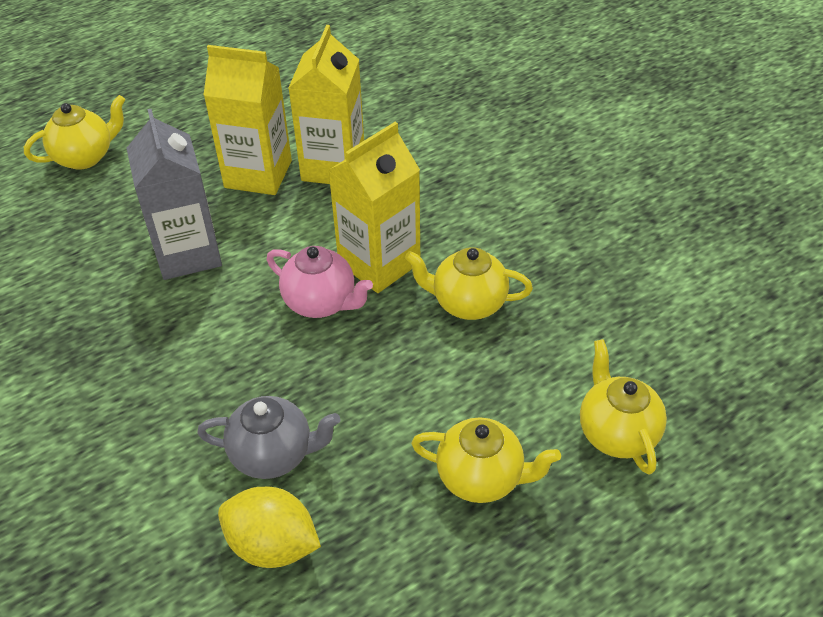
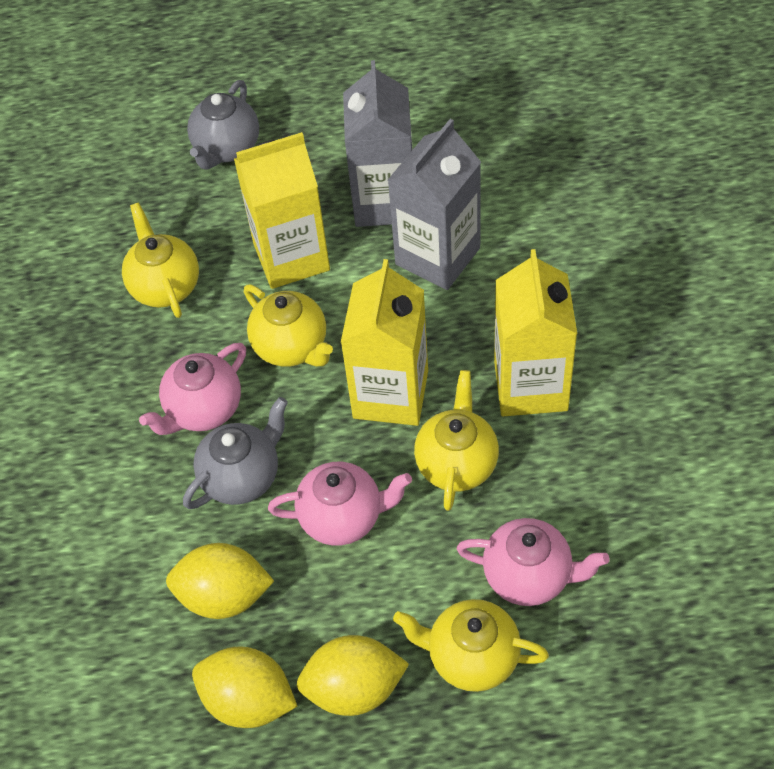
grey carton: [127,109,222,280] = 1 -> [343,60,413,227] [388,119,481,290] = 2
grey teapot: [197,396,340,479] = 1 -> [183,397,288,509] [187,80,259,170] = 2
pink teapot: [267,246,373,318] = 1 -> [139,343,246,435] [268,462,412,546] [457,518,609,606] = 3
yellow lemon: [218,487,321,568] = 1 -> [166,543,274,619] [192,647,297,728] [297,635,409,716] = 3

